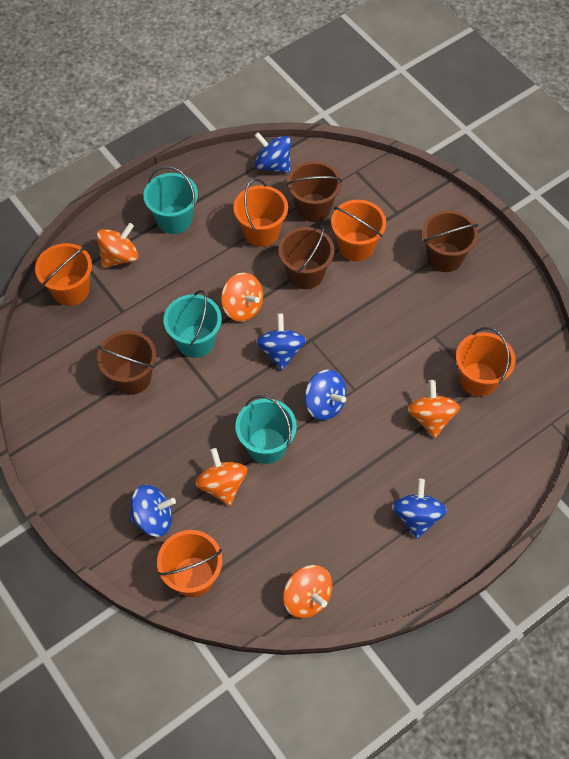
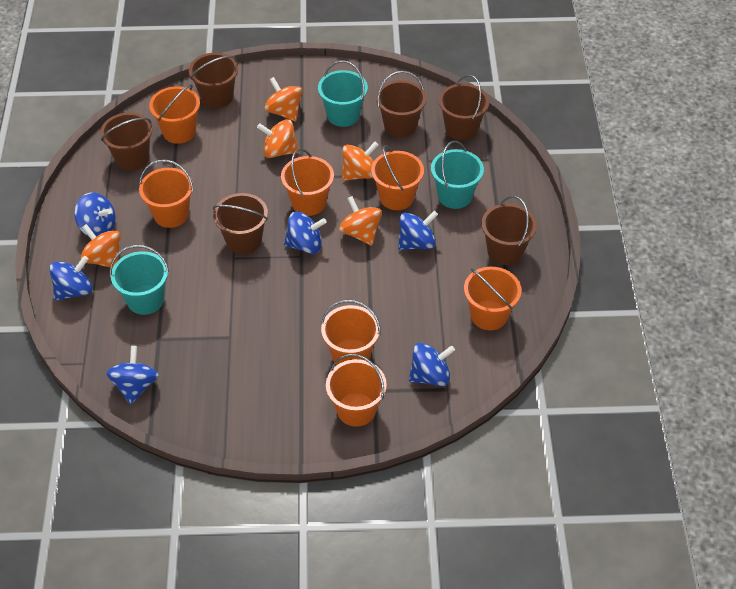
blue spinning top: [129,485,176,537] [254,132,291,173] [256,314,306,370] [305,370,347,420] [392,479,447,539] = 5 -> [49,256,93,301] [74,192,116,237] [106,346,159,405] [284,212,327,254] [398,211,438,250] [409,343,455,386] = 6
brown bucket: [97,330,156,395] [278,225,334,289] [286,161,342,222] [422,210,479,272] = 4 -> [100,112,152,171] [189,53,238,108] [213,193,268,254] [376,71,426,137] [439,75,489,141] [481,196,537,265] = 6
orange bucket: [35,243,92,306] [157,530,222,597] [233,179,288,247] [331,200,386,261] [456,327,515,397] = 5 -> [139,160,194,228] [149,84,200,144] [281,148,334,216] [321,300,381,365] [326,354,387,427] [371,145,424,210] [464,267,521,330] = 7

